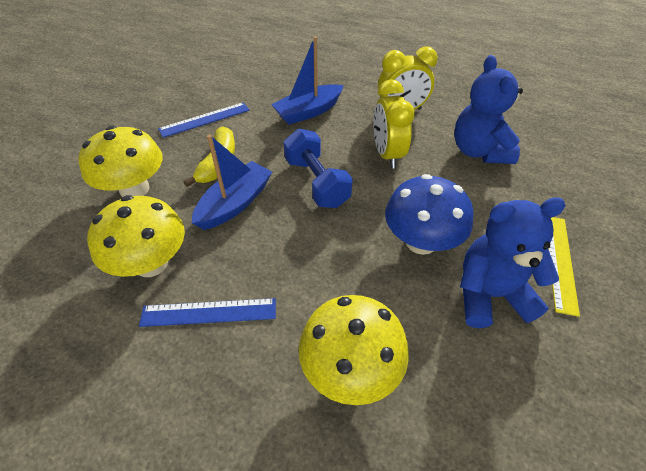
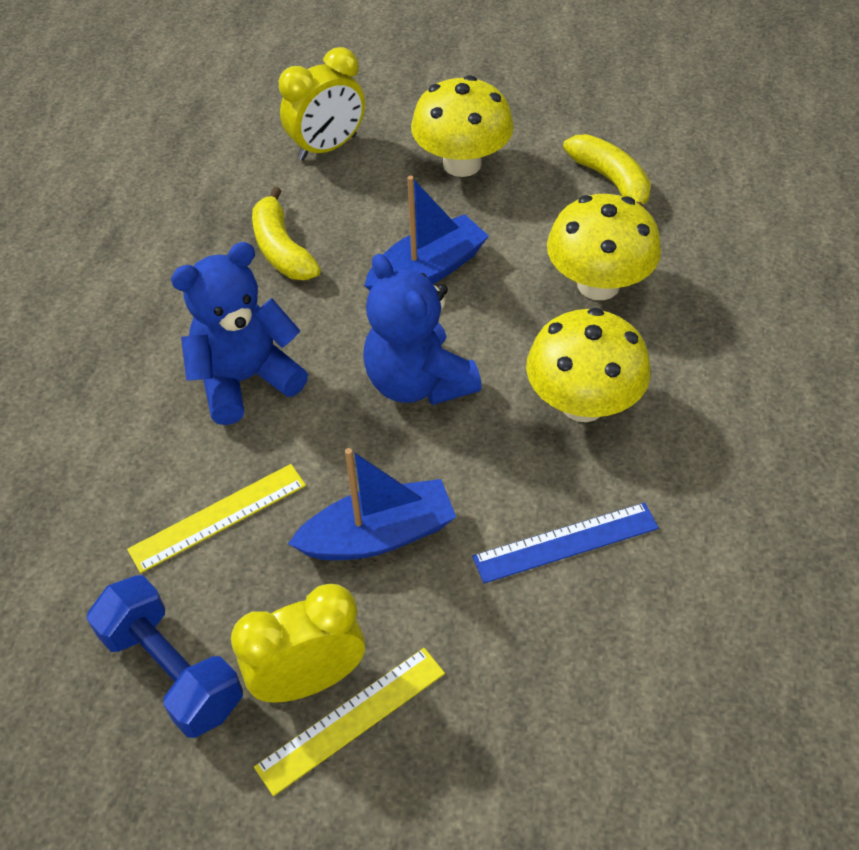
blue mushroom: [385,174,474,255] = 1 -> none = 0
blue ruler: [139,298,276,327] [158,102,250,138] = 2 -> [472,503,659,583] = 1
yellow banana: [184,126,235,187] = 1 -> [252,187,321,280] [563,134,651,207] = 2
yellow ruler: [548,217,580,317] = 1 -> [127,464,306,573] [254,648,445,796] = 2

